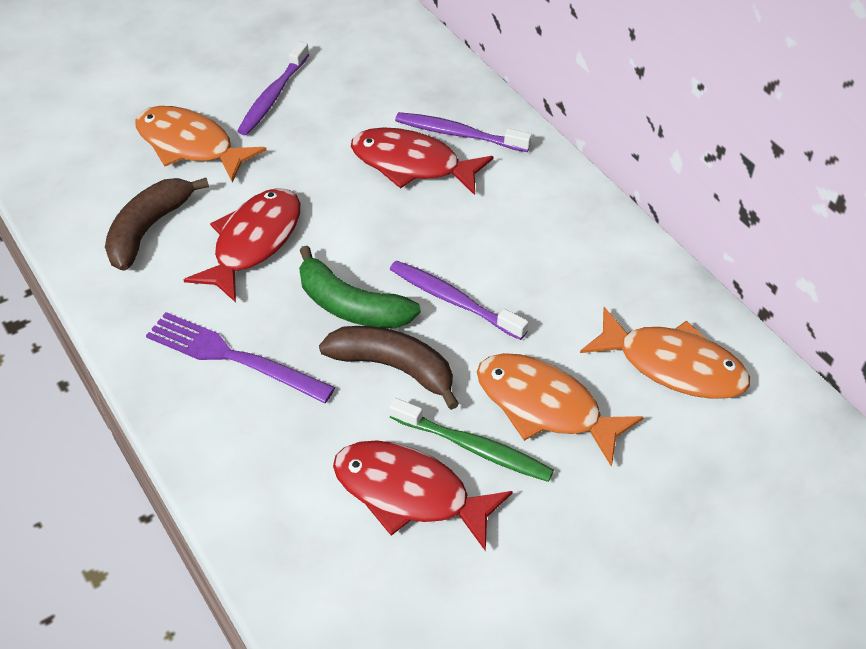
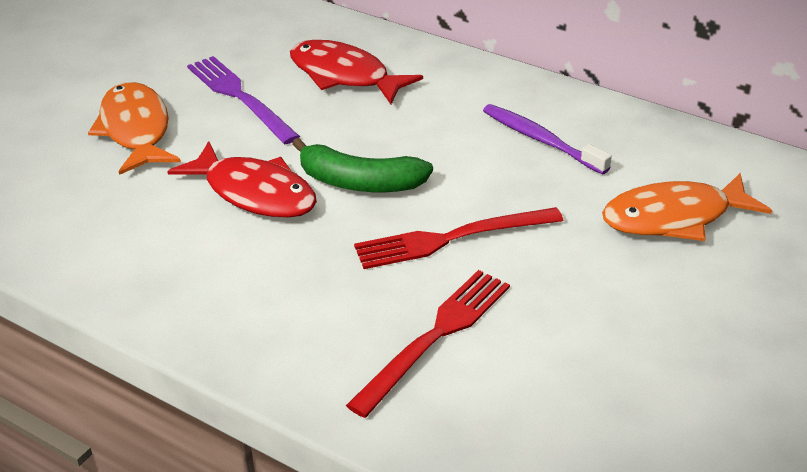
brown banana: [105,178,209,271] [319,326,459,410] = 2 -> none = 0
green toothbrush: [389,398,554,482] = 1 -> none = 0
orange fish: [135,106,266,183] [477,353,644,467] [580,307,750,399] = 3 -> [88,82,181,175] [602,173,772,241] = 2
purple toothbrush: [237,41,310,135] [390,261,528,340] [395,112,532,152] = 3 -> [483,104,612,174] = 1
red fish: [184,188,300,302] [333,441,513,551] [351,127,494,195] = 3 -> [167,141,317,218] [290,40,423,104] = 2
red fork: none = 0 -> [346,270,510,418] [354,207,563,269] = 2

